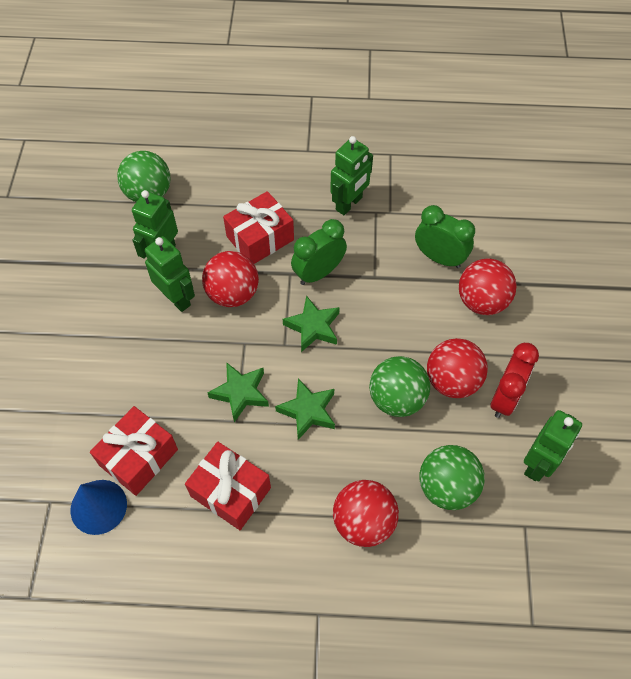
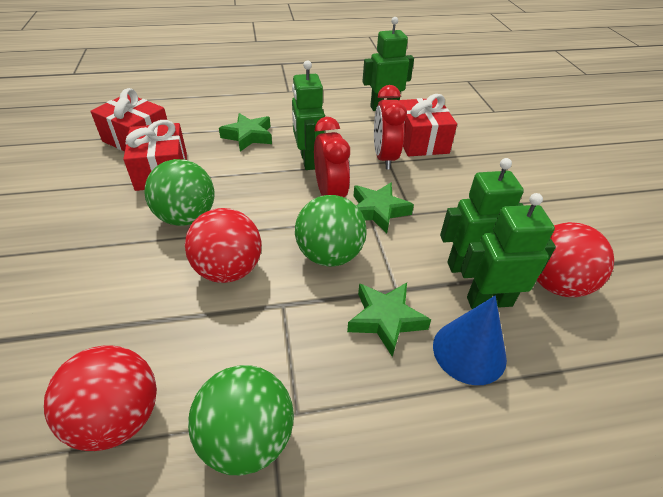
green clock: [291,219,347,285] [415,205,475,268] = 2 -> none = 0
red ball: [202,251,259,307] [333,480,399,547] [427,338,488,398] [459,258,517,315] = 4 -> [44,345,157,451] [185,208,261,283] [537,222,614,297] = 3
red clock: [490,343,539,418] = 1 -> [314,117,350,197] [374,85,407,169] = 2

